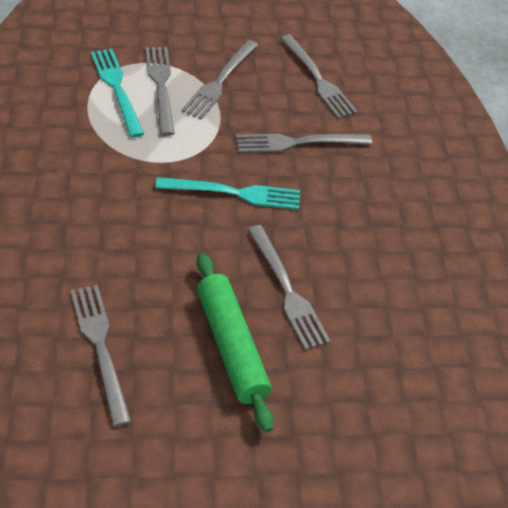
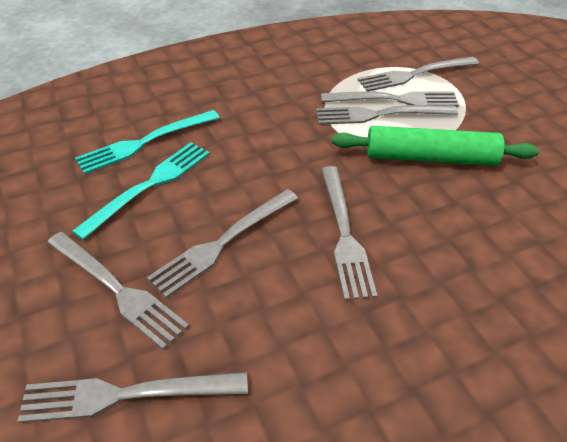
grey fork: [70,285,131,427] [145,47,175,136] [181,40,258,120] [236,134,372,153] [247,225,330,350] [280,34,358,119] = 6 -> [17,372,248,423] [47,232,189,350] [147,189,298,298] [316,105,458,125] [321,91,459,107] [321,166,377,300] [358,57,479,92] = 7

